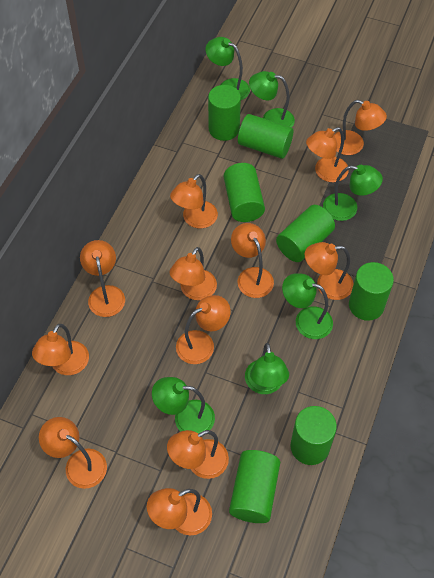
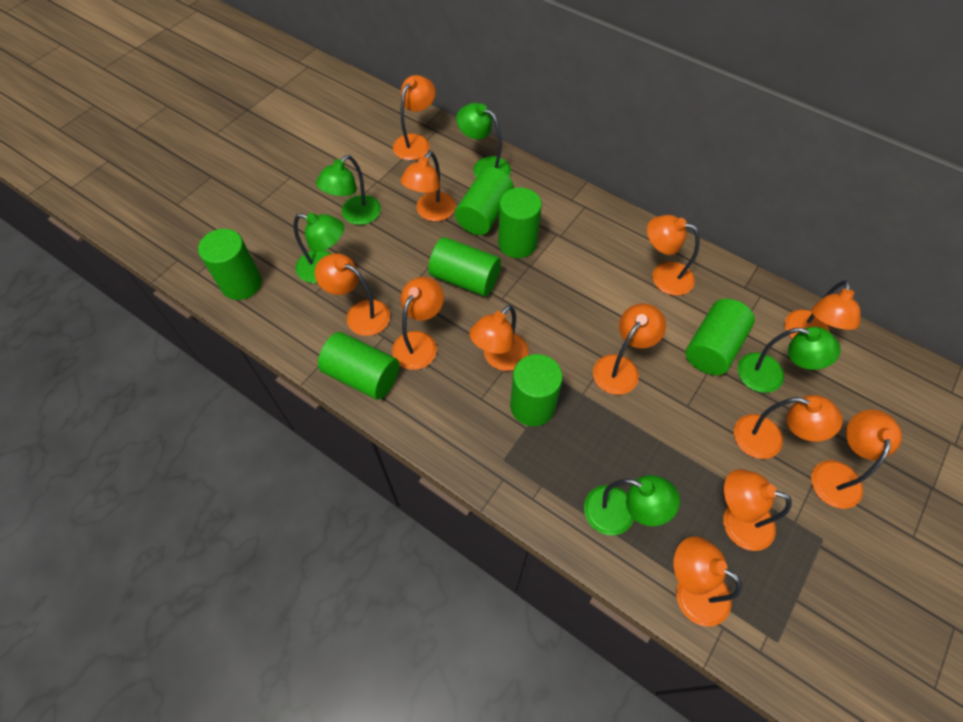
green lamp: [152,377,215,434] [206,37,250,100] [245,343,289,394] [249,71,295,127] [282,274,333,339] [323,165,383,221] = 6 -> [294,213,344,283] [316,155,381,225] [456,103,511,178] [584,475,680,535] [738,327,841,393] = 5

